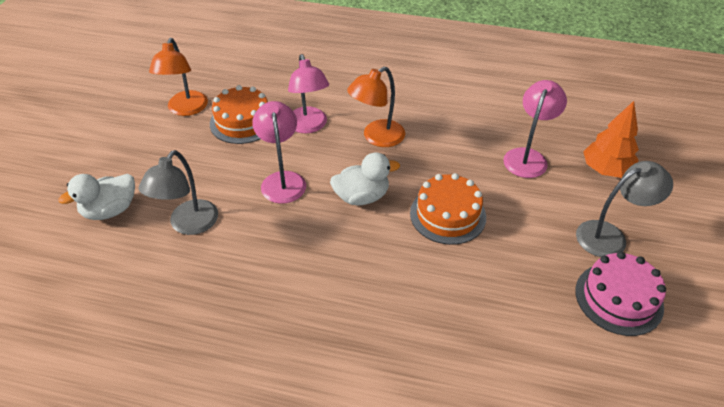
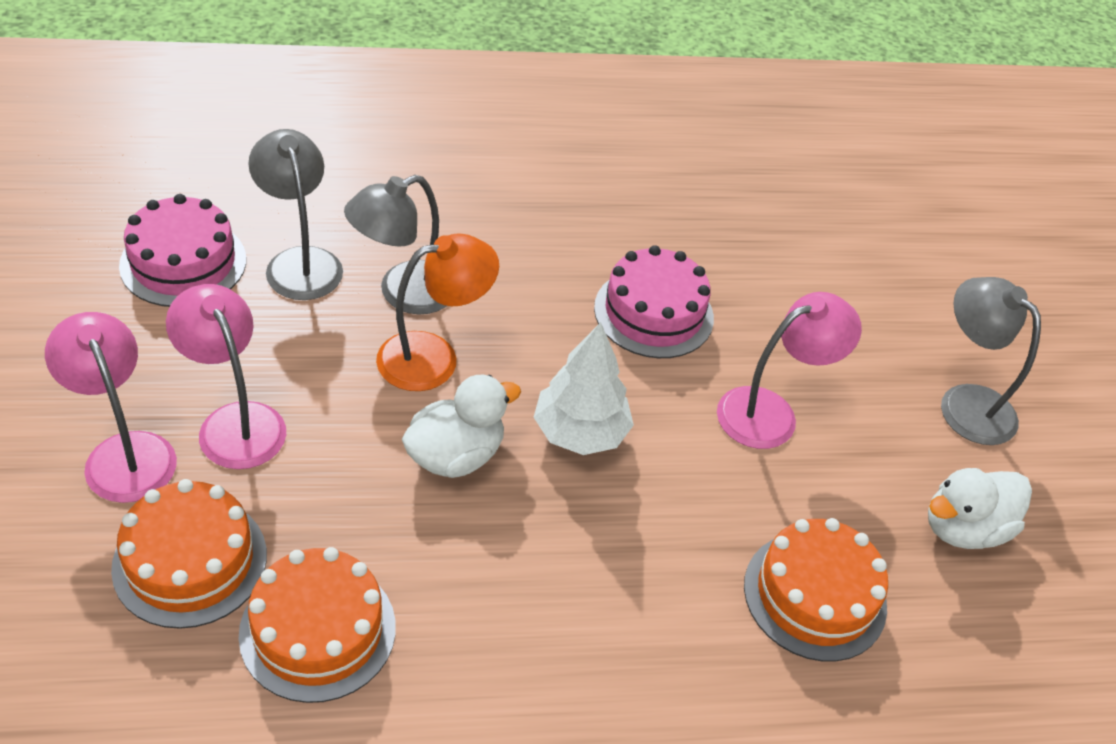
grey lamp: [139,150,218,235] [576,161,673,257] = 2 -> [248,129,343,300] [344,175,446,314] [941,277,1041,445] = 3
orange cake: [210,85,268,144] [410,173,486,245] = 2 -> [111,479,267,629] [238,547,396,703] [744,518,888,662] = 3
orange lamp: [149,38,208,116] [347,67,405,147] = 2 -> [376,233,499,391] = 1
orange tree: [583,101,639,178] = 1 -> none = 0
pink cake: [575,252,666,336] = 1 -> [119,194,246,307] [594,245,714,358] = 2
white tree: none = 0 -> [533,322,634,455] = 1

